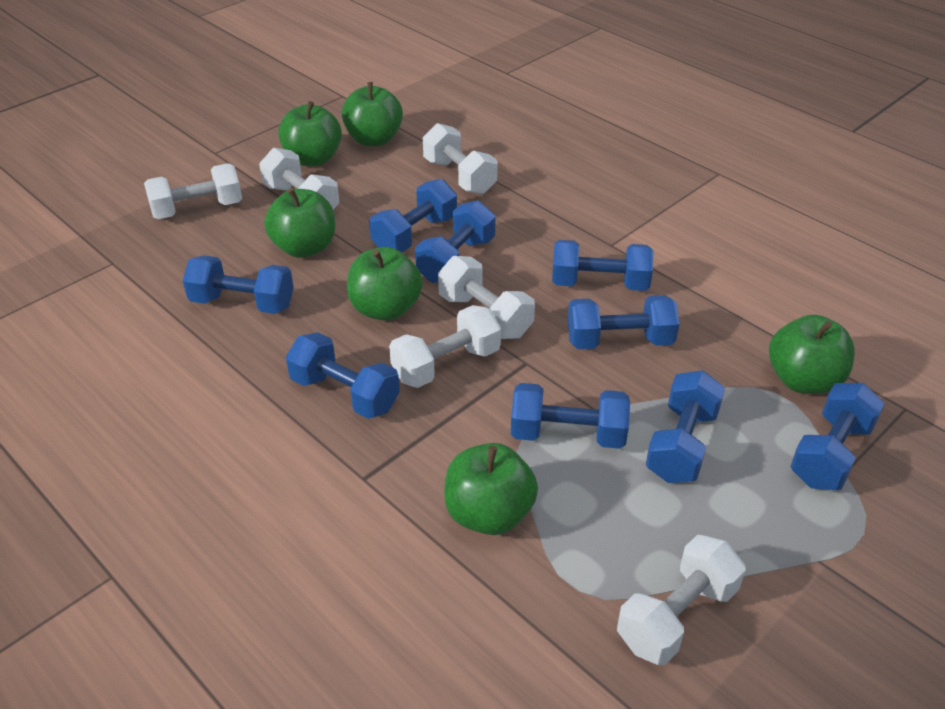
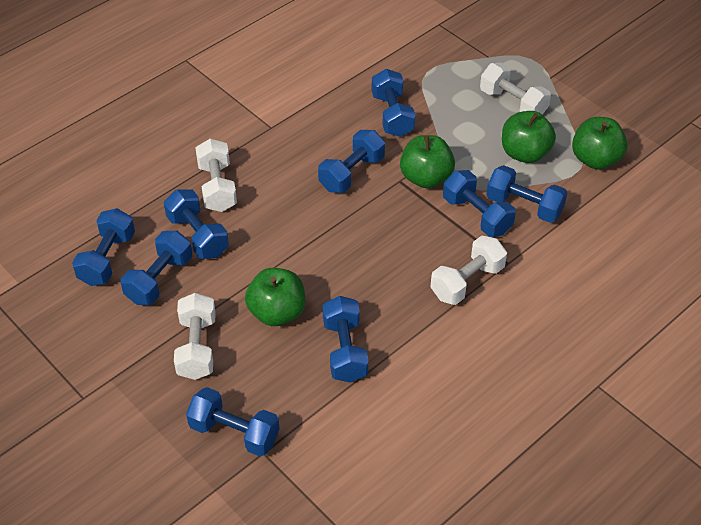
green apple: [264,188,335,258] [278,101,342,166] [342,82,403,146] [347,247,423,321] [444,443,538,535] [769,315,855,394] = 6 -> [245,268,306,326] [400,135,455,188] [502,111,556,163] [572,117,628,169] = 4
white dumbbell: [144,163,242,219] [259,148,339,210] [389,305,501,388] [423,123,498,194] [438,256,535,339] [617,535,746,665] = 6 -> [174,293,216,380] [195,139,237,212] [431,236,507,305] [480,63,551,115] = 4

